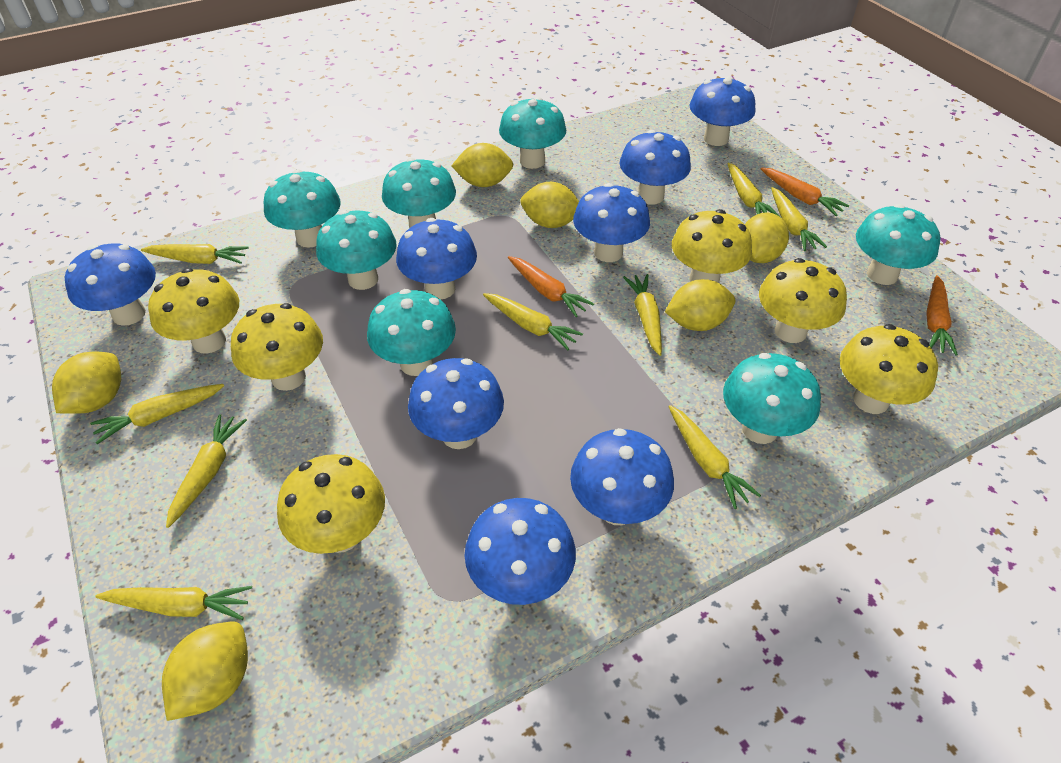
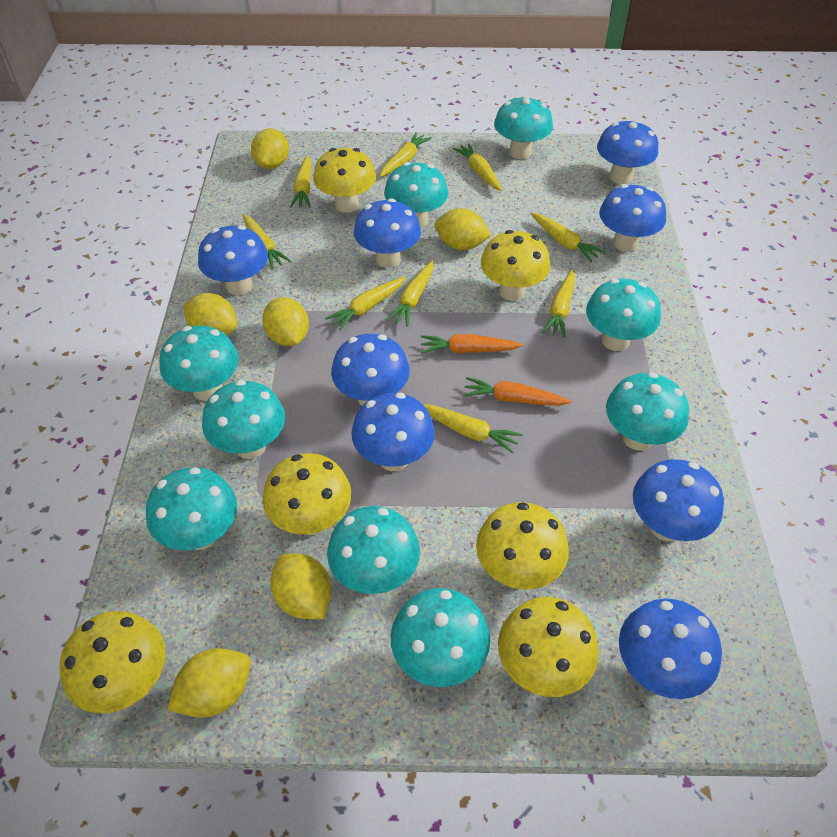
orange carrot: [508,256,594,317] [761,167,849,216] [927,275,958,356] = 3 -> [421,334,523,354] [463,377,572,406] = 2
turquoise mushroom: [264,169,341,248] [316,210,397,290] [367,289,456,376] [382,158,456,228] [499,97,566,169] [723,353,821,444] [856,204,940,285] = 7 -> [146,467,237,550] [159,326,239,401] [202,380,285,459] [327,506,420,594] [384,162,448,228] [391,588,490,687] [494,96,553,159] [586,279,661,351] [606,372,689,451] = 9

